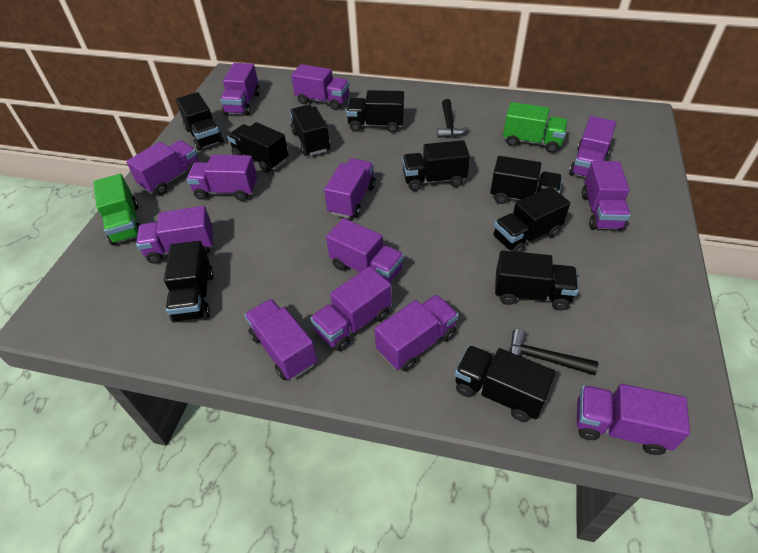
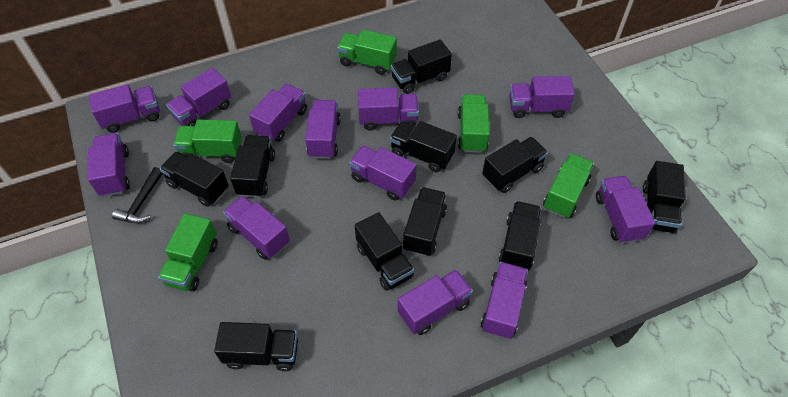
black hammer: [437,99,469,138] [509,329,598,375] = 2 -> [112,167,163,223] = 1
green truck: [93,174,140,245] [503,102,568,153] = 2 -> [158,213,218,292] [173,119,242,163] [337,29,397,75] [457,94,490,153] [543,153,594,218] = 5
purple truck: [126,140,198,195] [136,206,213,264] [186,155,257,201] [220,63,260,116] [244,299,317,380] [291,64,350,110] [310,266,392,351] [324,158,376,218] [326,218,404,283] [375,295,459,372] [569,116,616,177] [577,384,690,455] [582,161,631,230] = 13 -> [88,133,130,197] [89,84,160,133] [166,68,231,126] [223,196,290,260] [249,84,307,142] [305,100,341,159] [349,145,416,201] [358,88,419,131] [398,269,473,335] [481,262,528,339] [509,76,575,118] [596,176,655,243] = 12

